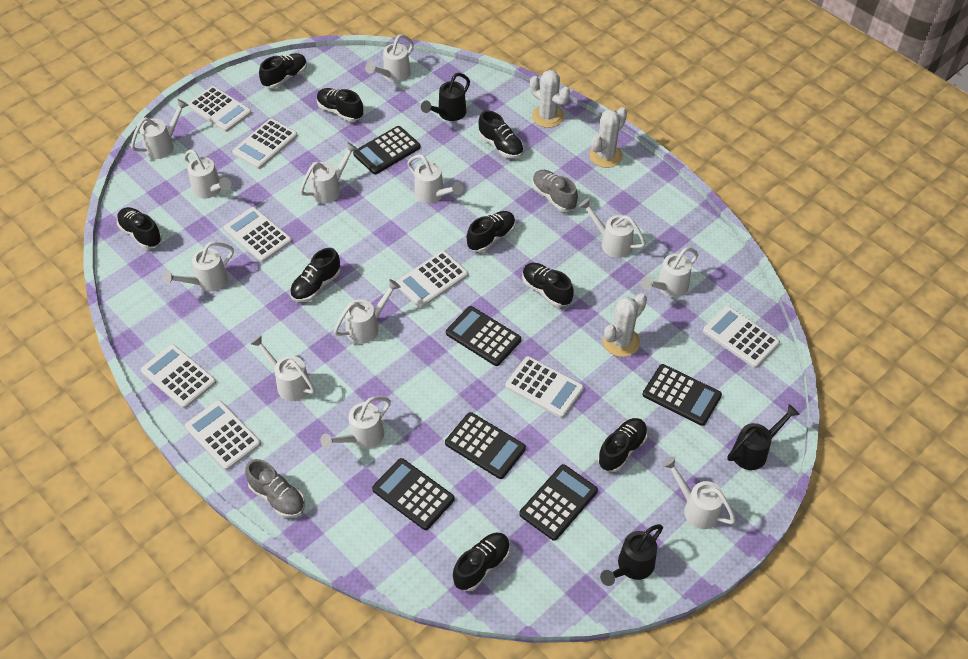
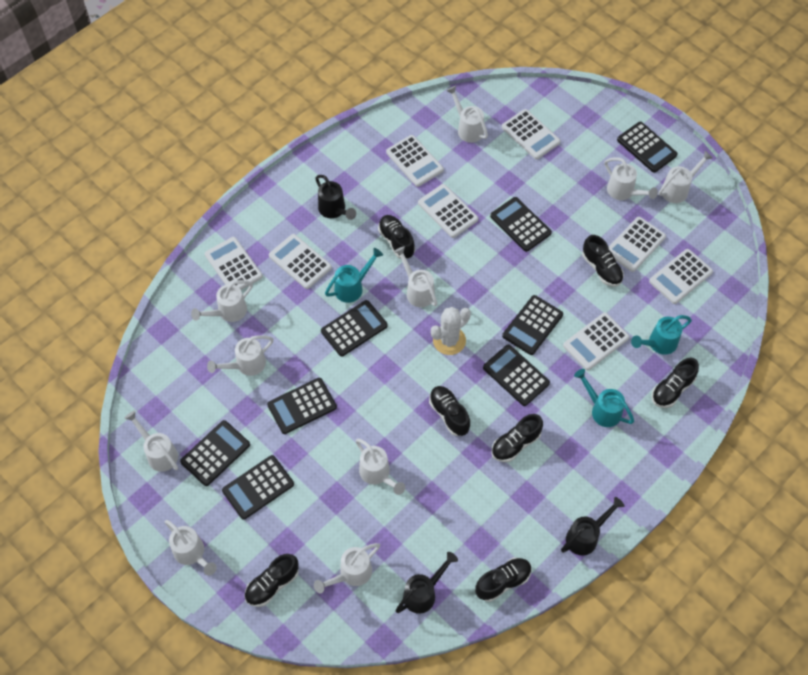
black calculator: [353,126,421,174] [372,458,455,530] [445,412,526,479] [446,306,521,366] [519,464,598,541] [642,364,722,426] = 6 -> [180,420,250,486] [222,455,294,520] [267,378,337,434] [321,300,388,357] [483,345,550,406] [490,197,552,252] [502,295,563,355] [617,122,678,173] = 8
black shoe: [117,207,162,249] [259,53,307,88] [290,248,341,302] [317,88,363,122] [453,533,510,591] [467,211,515,252] [478,110,524,158] [522,263,574,307] [598,418,648,472] = 9 -> [244,554,299,607] [378,215,415,259] [429,386,470,436] [475,557,532,602] [491,414,543,462] [582,235,624,287] [652,358,699,408] = 7
grey shoe: [245,459,305,518] [532,170,578,211] = 2 -> none = 0
turquoise watering can: none = 0 -> [325,248,383,303] [574,369,634,427] [631,315,692,355] = 3
white cactus: [530,70,570,128] [589,107,627,168] [603,293,647,357] = 3 -> [431,307,471,355] = 1
white watering can: [131,99,189,159] [162,242,234,292] [184,150,231,199] [250,335,315,401] [300,142,358,203] [320,396,391,449] [334,279,401,344] [365,34,414,82] [407,155,463,203] [579,198,646,258] [641,247,698,297] [662,456,736,529] = 12 -> [124,410,178,472] [165,520,217,576] [191,280,253,322] [207,335,274,376] [314,543,380,594] [355,439,405,495] [394,246,437,307] [446,86,488,143] [604,157,658,200] [659,151,713,203] = 10

